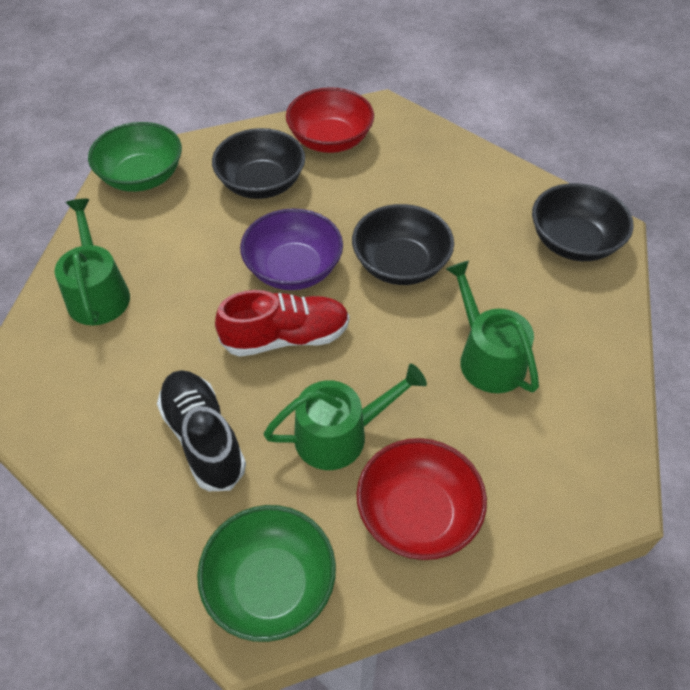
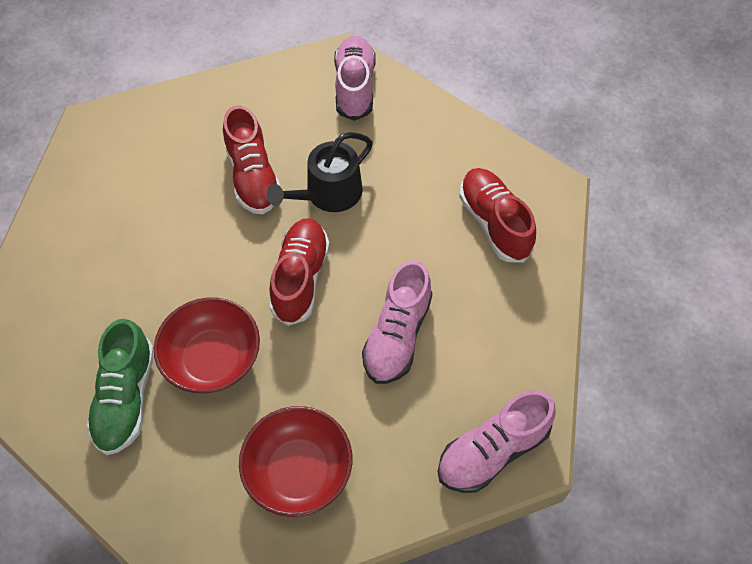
black bowl: [212,128,305,199] [352,204,454,285] [532,183,634,261] = 3 -> none = 0
black shoe: [157,370,246,491] = 1 -> none = 0
black watering can: none = 0 -> [267,132,373,212] = 1
green bowl: [88,122,182,192] [197,505,336,642] = 2 -> none = 0
green shoe: none = 0 -> [86,319,154,455] = 1
green watering can: [54,199,130,325] [264,364,427,470] [446,261,539,393] = 3 -> none = 0
pink shoe: none = 0 -> [334,35,375,121] [362,260,432,384] [437,390,556,493] = 3
purple bowl: [240,208,343,290] = 1 -> none = 0
red shoe: [215,290,349,357] = 1 -> [223,105,280,214] [269,218,330,326] [459,168,536,263] = 3

